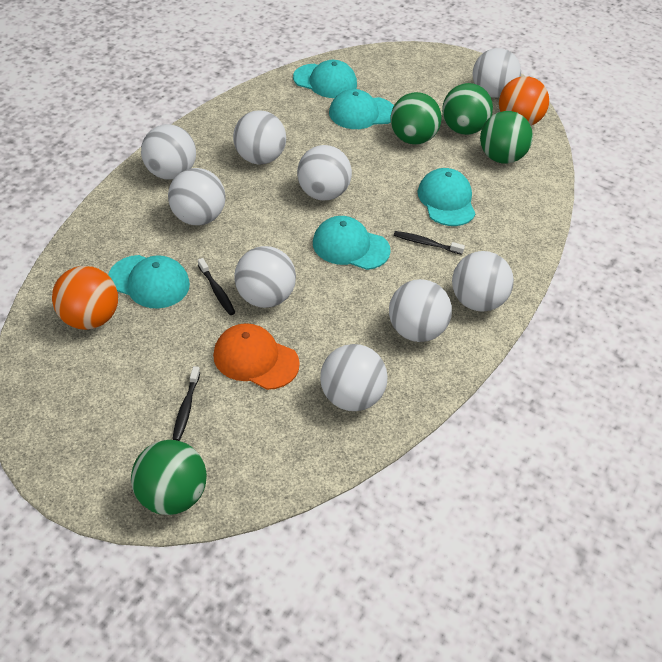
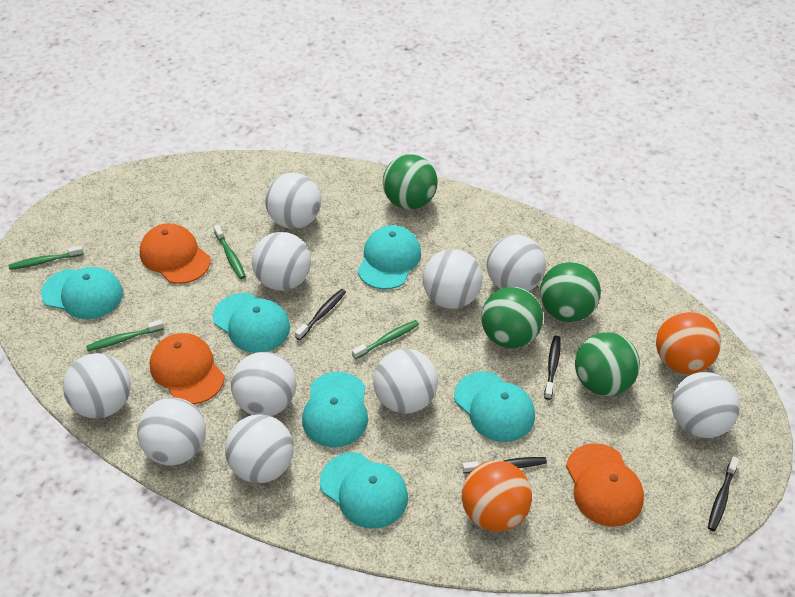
black toothbrush: [173,366,200,441] [198,258,236,315] [394,231,465,255] = 3 -> [295,289,346,340] [462,457,547,473] [544,336,561,400] [708,456,739,531] = 4
green toothbrush: none = 0 -> [9,245,84,270] [86,319,164,351] [214,225,246,279] [352,320,419,359] = 4
orange cap: [213,323,300,390] = 1 -> [140,223,210,284] [150,333,225,404] [566,443,644,527] = 3
turquoise cap: [108,255,190,309] [293,60,357,98] [313,216,391,270] [329,89,394,129] [417,168,475,226] = 5 -> [41,267,123,319] [213,293,290,353] [302,372,368,447] [320,452,408,529] [357,225,421,290] [454,372,535,442] = 6
white ball: [141,124,196,180] [168,168,225,225] [233,110,286,164] [234,246,296,308] [297,145,352,201] [320,344,388,411] [389,279,452,342] [452,251,514,312] [473,48,521,98] = 9 -> [63,353,131,419] [137,398,206,466] [225,414,294,483] [231,352,296,416] [252,232,311,291] [265,173,321,229] [373,349,438,414] [423,249,482,309] [487,235,546,291] [671,372,740,438] = 10

